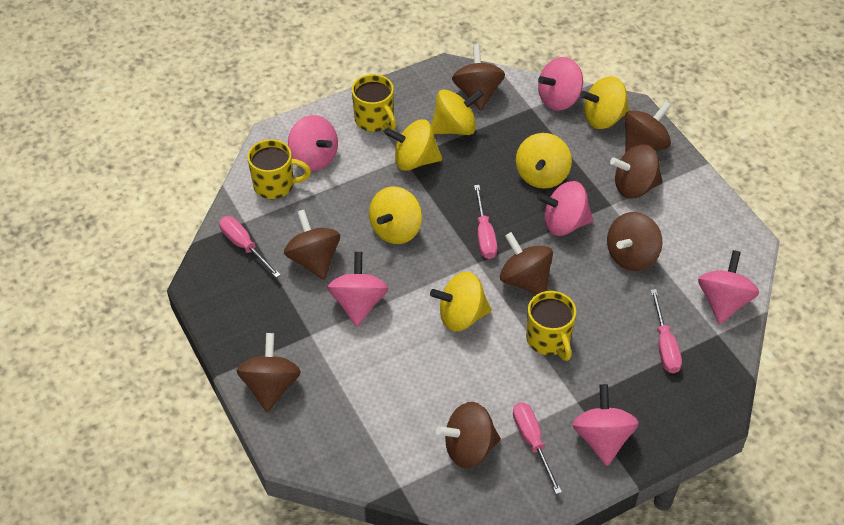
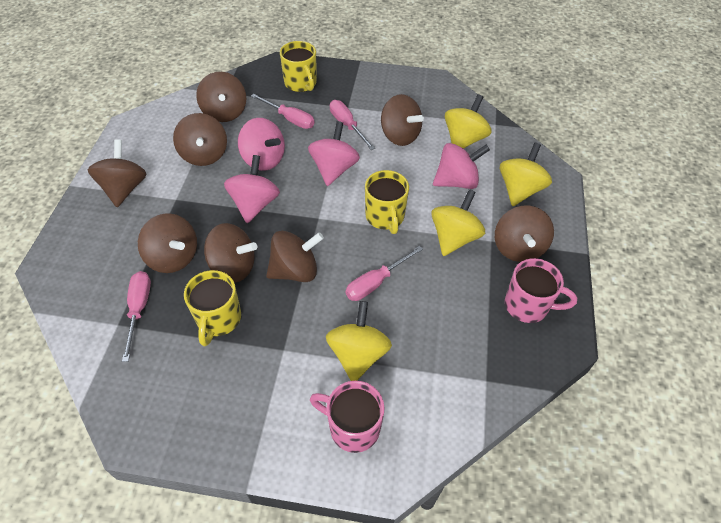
pink mug: none = 0 -> [310,381,385,453] [505,258,578,323] = 2
pink spinning top: [288,115,338,171] [327,252,388,327] [537,181,593,236] [538,57,583,111] [572,384,639,466] [698,250,759,324] = 6 -> [224,155,280,223] [238,118,285,171] [308,121,360,186] [433,143,490,189] = 4
yellow spinning top: [369,186,422,244] [385,119,442,171] [430,272,492,331] [431,89,484,135] [516,133,572,189] [580,76,629,129] = 6 -> [326,301,392,381] [431,189,485,256] [445,94,491,149] [500,143,552,206] = 4

